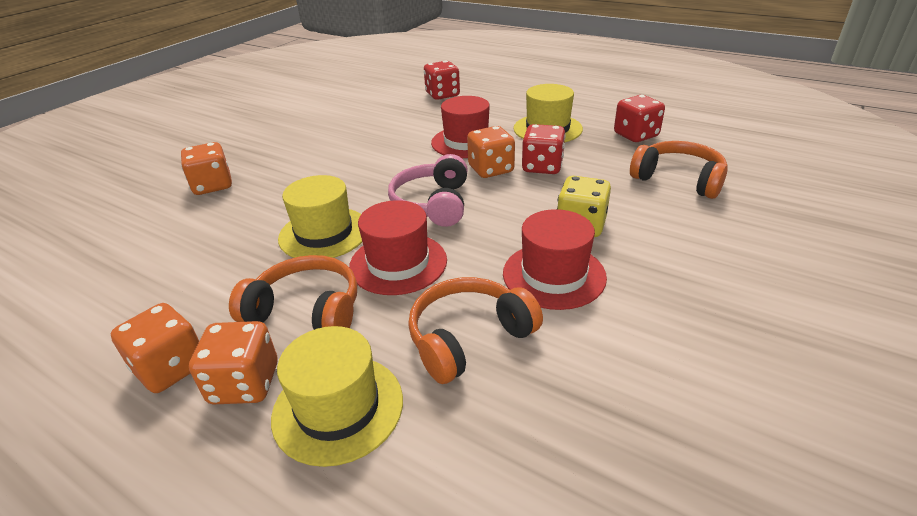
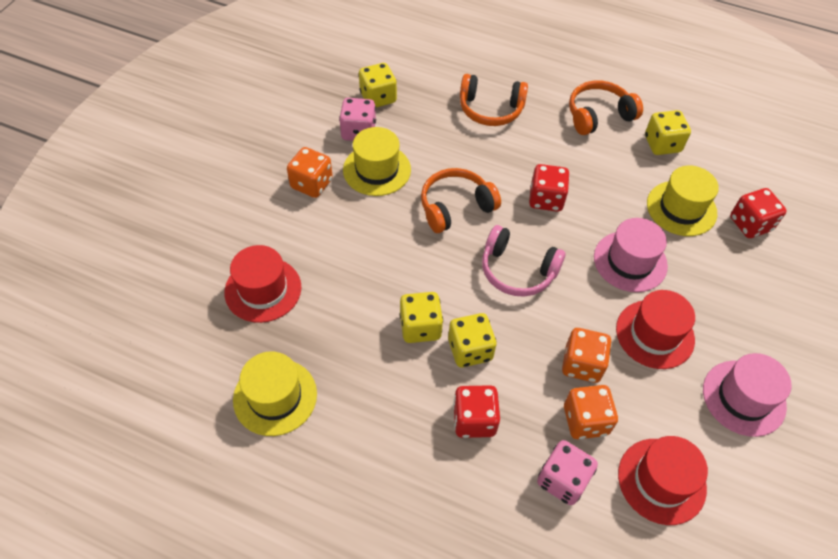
orange dice: [111,303,199,393] [181,142,232,195] [189,321,278,405] [467,126,515,178] = 4 -> [287,147,333,198] [562,328,612,383] [564,385,618,439] = 3
pink dice: none = 0 -> [339,98,376,141] [537,440,598,505] = 2
pink hat: none = 0 -> [594,218,668,292] [703,353,792,437] = 2
yellow dice: [557,176,611,237] = 1 -> [359,63,397,107] [399,292,443,343] [448,313,497,367] [645,110,691,155] = 4

